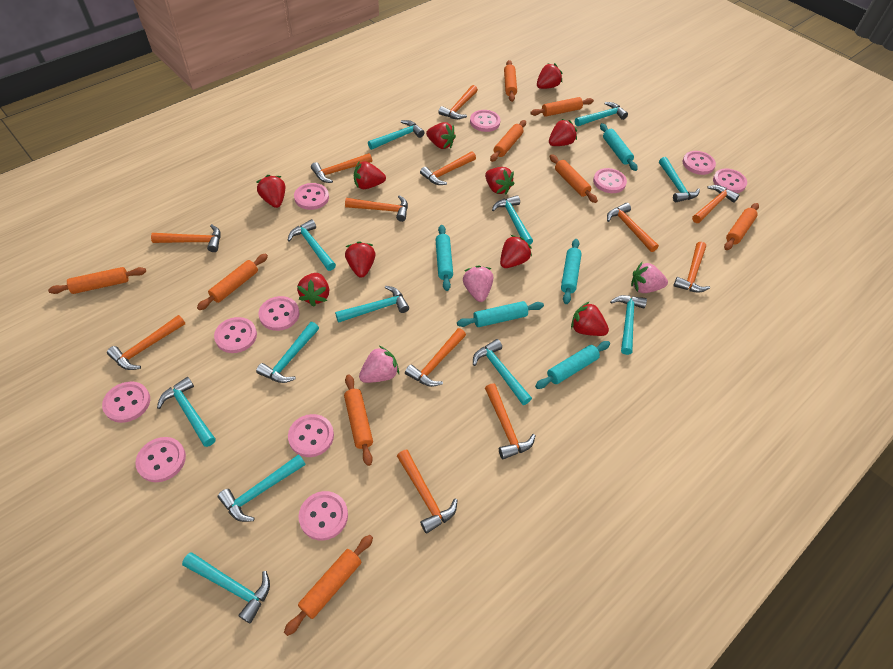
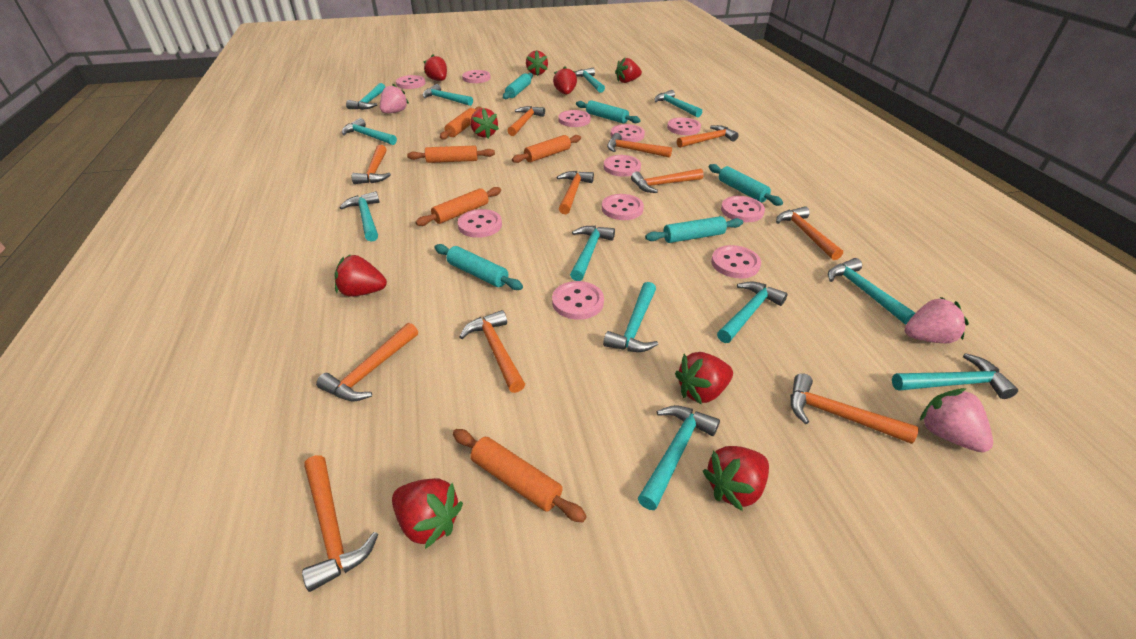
orange hammer: [107,315,185,370] [151,224,220,252] [311,153,372,183] [345,195,408,222] [397,449,457,534] [405,328,466,387] [420,151,476,185] [438,85,478,119] [485,383,536,459] [607,203,659,252] [673,242,710,293] [692,185,740,223] = 12 -> [302,455,378,592] [316,323,418,402] [352,145,391,184] [460,310,525,393] [507,106,545,136] [557,171,594,214] [607,133,672,158] [631,169,704,193] [677,125,739,148] [776,206,843,260] [790,373,919,444] = 11
orange rolling pin: [48,267,146,294] [197,254,268,310] [284,535,373,636] [344,374,373,466] [490,120,526,162] [504,60,517,102] [530,97,594,117] [550,154,598,203] [724,203,759,250] = 9 -> [407,146,495,163] [415,187,501,226] [440,106,482,139] [453,429,587,522] [512,135,581,163] = 5
red strawberry: [257,175,285,208] [297,273,329,307] [345,241,376,278] [354,161,386,189] [426,122,456,149] [485,167,515,195] [500,235,532,268] [537,63,562,89] [549,119,577,146] [571,301,609,336] = 10 -> [335,254,387,297] [392,478,463,549] [424,55,447,81] [470,108,499,138] [526,50,548,76] [553,66,577,95] [615,58,642,83] [675,352,733,405] [703,446,769,511] = 9

